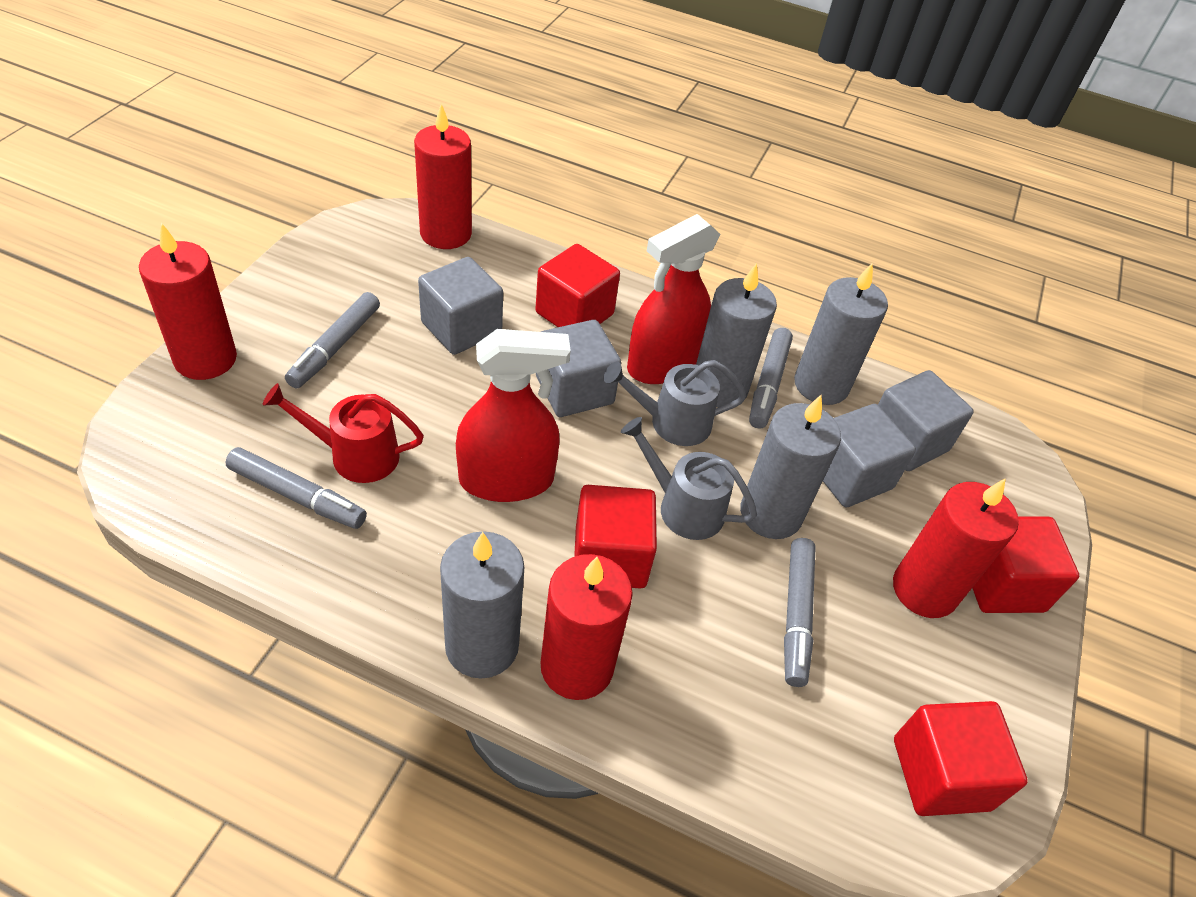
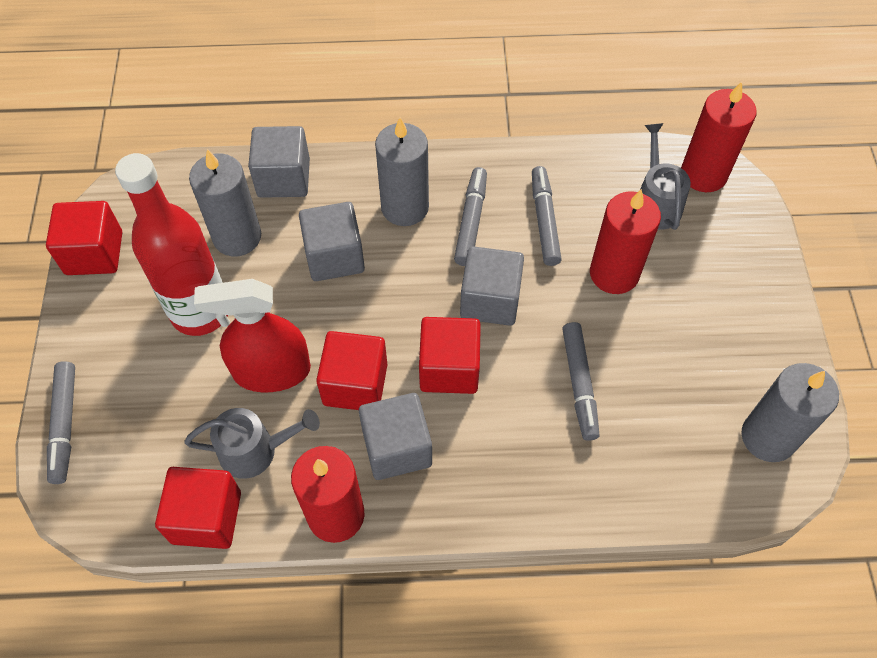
grey candle: [440,531,524,679] [696,263,777,407] [740,395,841,539] [794,262,888,405] = 4 -> [189,149,261,256] [375,117,429,226] [742,363,839,462] = 3
red bottle: none = 0 -> [115,153,228,336] = 1
red candle: [139,223,237,380] [414,104,472,249] [540,554,633,700] [893,478,1019,618] = 4 -> [291,446,365,543] [590,189,661,294] [681,82,756,192] = 3
red spray bottle: [456,329,571,502] [627,214,720,384] = 2 -> [194,279,311,392] = 1
red watering can: [263,383,424,483] = 1 -> none = 0

